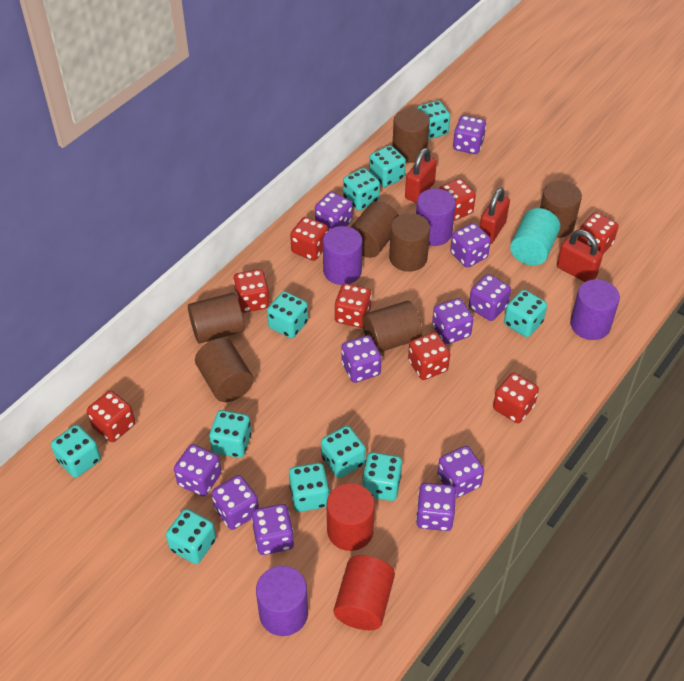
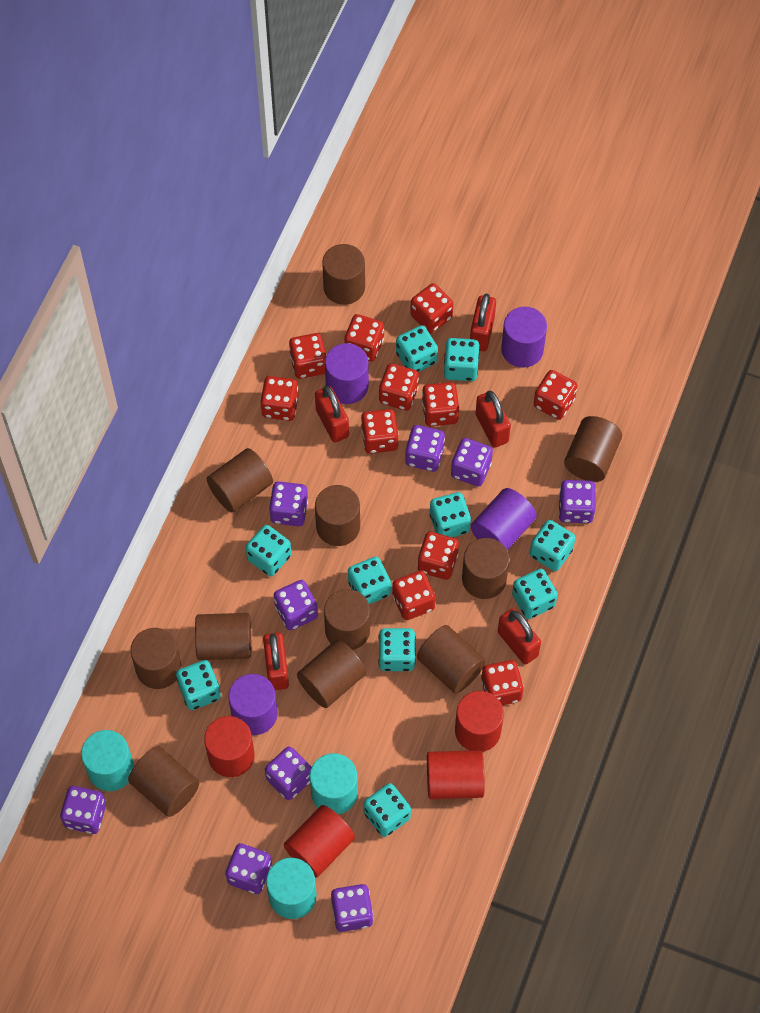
brown cylinder: [188,293,245,344] [195,338,254,402] [351,201,399,258] [362,301,422,352] [389,213,430,272] [392,108,430,163] [540,181,582,238] = 7 -> [128,746,199,817] [131,628,181,689] [195,613,251,660] [207,448,273,512] [297,640,366,708] [315,485,360,546] [322,244,365,305] [324,589,370,650] [417,625,486,693] [462,538,509,599] [564,416,622,482] = 11
purple dice: [174,444,221,497] [211,475,259,530] [251,504,294,555] [315,191,353,231] [341,335,382,383] [416,483,456,531] [432,298,474,344] [437,446,484,498] [450,223,491,268] [453,115,486,154] [469,274,511,321] = 11 -> [60,786,106,834] [225,843,272,894] [265,747,312,800] [269,481,308,526] [274,580,318,630] [331,884,373,932] [405,425,445,472] [451,438,493,486] [559,480,596,523] = 9
red cylinder: [327,483,375,551] [334,555,395,630] = 2 -> [204,716,255,777] [284,805,355,878] [427,750,485,799] [455,691,504,752] = 4
red dice: [87,391,135,442] [233,269,270,313] [290,217,328,261] [334,283,371,328] [408,332,450,380] [439,178,476,221] [493,372,539,423] [577,212,619,254] = 8 -> [260,376,299,421] [289,333,327,379] [344,314,384,361] [361,409,399,454] [379,363,419,411] [392,571,435,620] [410,283,453,333] [418,532,459,580] [422,382,459,426] [481,660,524,705] [534,370,577,420] = 11
red padlock: [405,148,437,203] [480,188,510,244] [557,230,603,282] = 3 -> [263,633,289,690] [315,386,349,443] [470,294,496,351] [476,391,511,448] [498,608,541,665] = 5
turquoise cylinder: [510,208,560,266] = 1 -> [81,730,134,791] [266,858,317,919] [310,753,358,814] = 3
turquoise dice: [51,425,101,478] [166,509,216,564] [209,410,251,458] [267,291,308,338] [289,463,329,512] [321,426,366,478] [343,168,380,211] [362,452,402,501] [369,145,406,187] [417,100,450,140] [504,290,547,337] = 11 -> [176,660,221,710] [246,525,292,576] [348,556,391,604] [363,783,411,837] [378,628,416,671] [396,325,438,372] [430,492,471,537] [444,338,480,381] [512,569,558,619] [530,520,576,571] = 10

